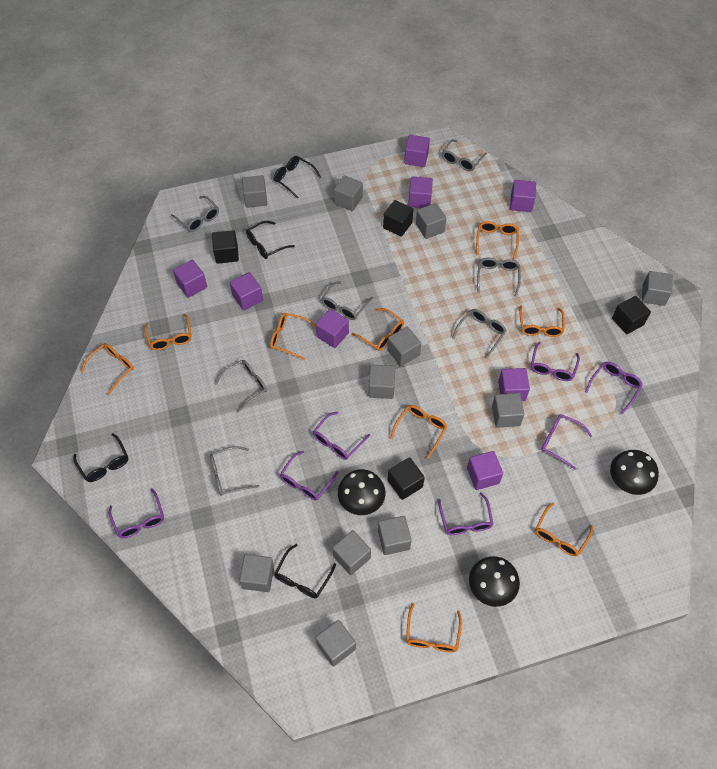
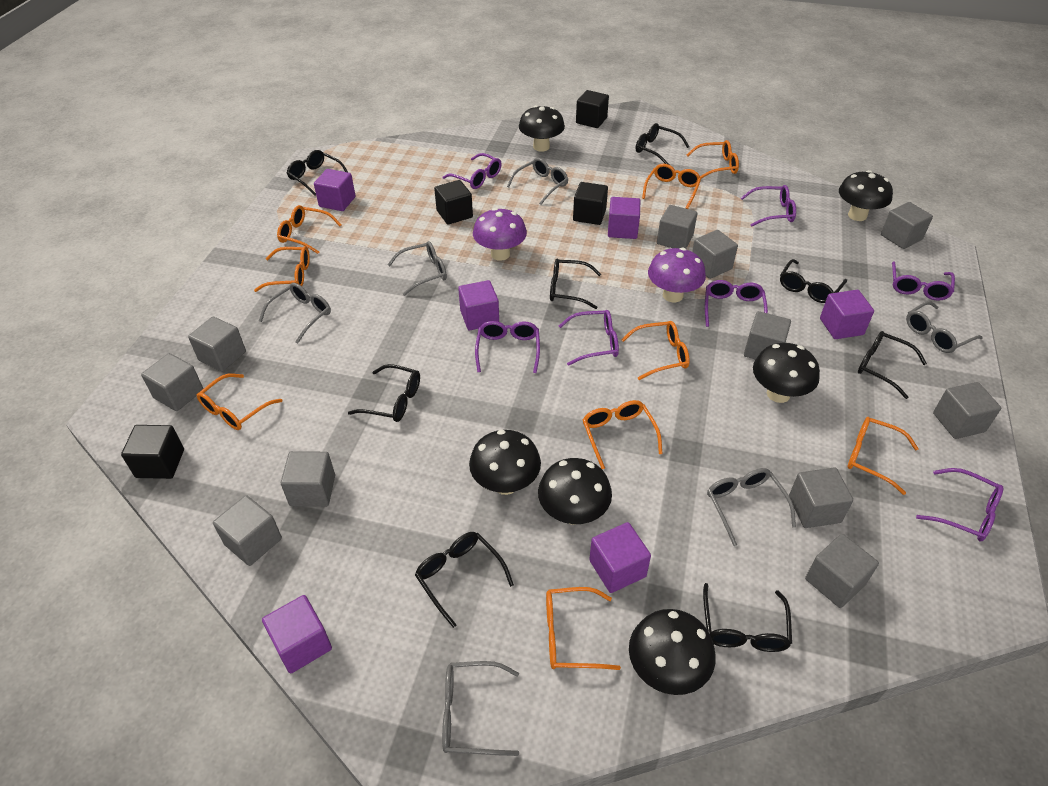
black glasses: [74,433,129,482] [246,221,295,259] [273,156,321,199] [274,544,336,598] = 4 -> [287,150,348,196] [348,364,420,422] [415,532,514,628] [550,259,601,309] [636,123,689,165] [703,583,792,652] [780,259,847,303] [858,331,927,399] = 8
black mushroom: [338,469,385,515] [469,556,520,607] [610,450,659,495] = 3 -> [469,430,541,495] [519,105,565,152] [538,458,612,525] [629,609,716,695] [753,343,820,403] [839,170,893,221] = 6
grey glasses: [171,196,219,232] [210,446,259,496] [215,360,267,413] [321,281,373,320] [442,140,487,171] [452,309,506,359] [477,258,521,297] = 7 -> [259,283,331,344] [387,241,447,296] [442,661,519,756] [507,158,568,205] [707,468,796,546] [906,301,983,353] = 6
purple cube: [173,259,207,298] [230,272,263,311] [316,309,349,348] [404,135,430,167] [408,176,433,208] [467,451,503,490] [498,368,530,401] [510,180,536,212] = 8 -> [262,595,332,674] [314,169,356,211] [458,280,499,330] [589,522,651,593] [608,197,640,239] [820,290,874,339] = 6
purple mushroom: none = 0 -> [473,208,527,261] [648,248,706,303] = 2

